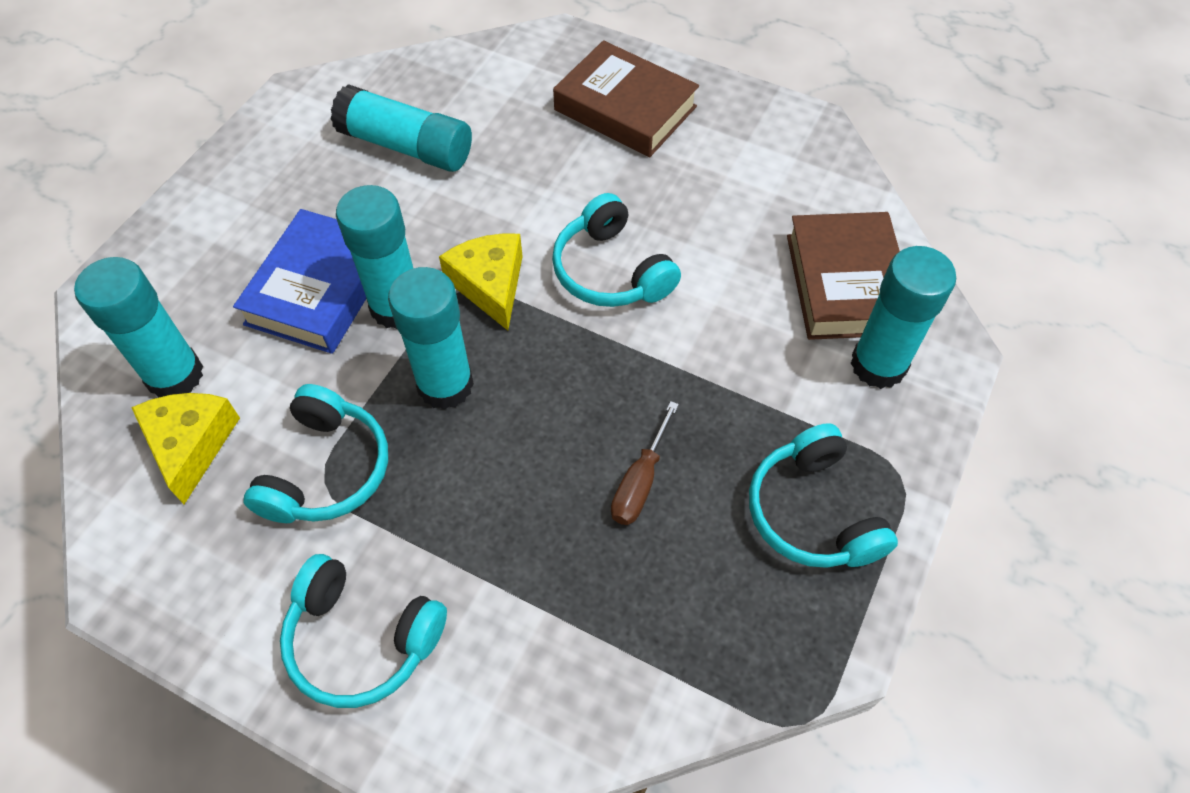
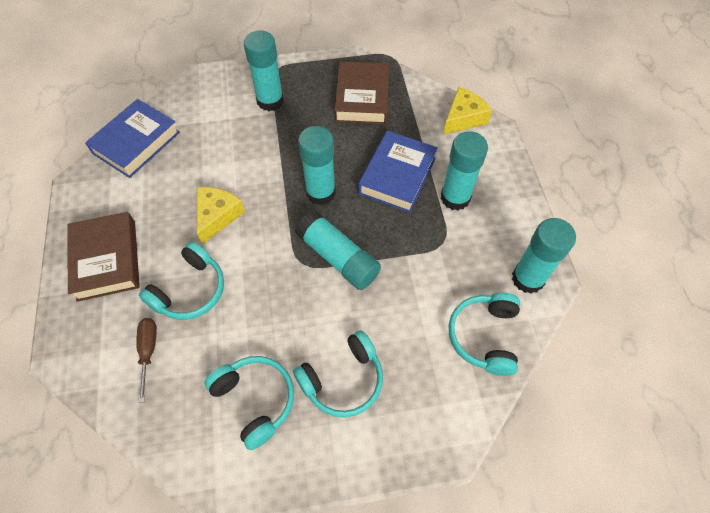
blue book: [233,209,366,354] = 1 -> [85,99,180,178] [358,131,438,213] = 2

